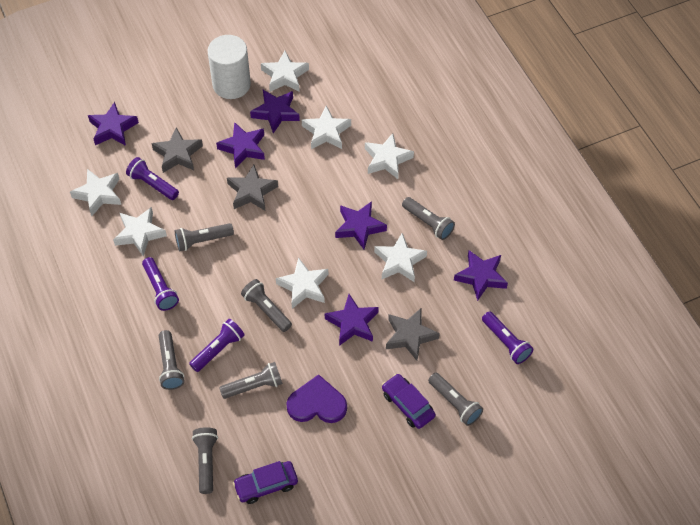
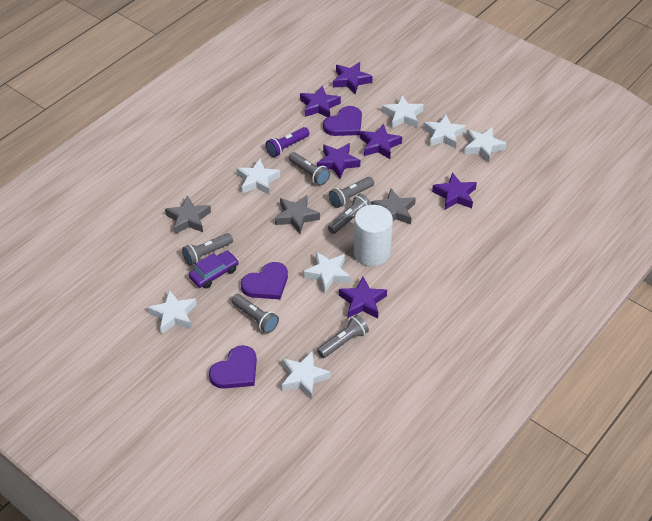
grey flashlight: [159,330,184,390] [175,223,234,251] [192,427,218,494] [219,362,283,399] [241,279,292,332] [402,197,455,240] [428,373,483,426] = 7 -> [182,233,233,265] [232,294,279,333] [288,152,330,185] [317,315,369,358] [328,194,372,234] [329,177,374,208] = 6
purple car: [233,461,298,504] [382,374,436,429] = 2 -> [189,251,239,288] = 1
purple flashlight: [126,157,179,200] [142,257,179,311] [189,319,245,372] [482,311,533,364] = 4 -> [266,127,310,157] = 1
purple heart: [286,374,347,423] = 1 -> [209,345,257,389] [241,262,288,299] [323,106,362,136] = 3

